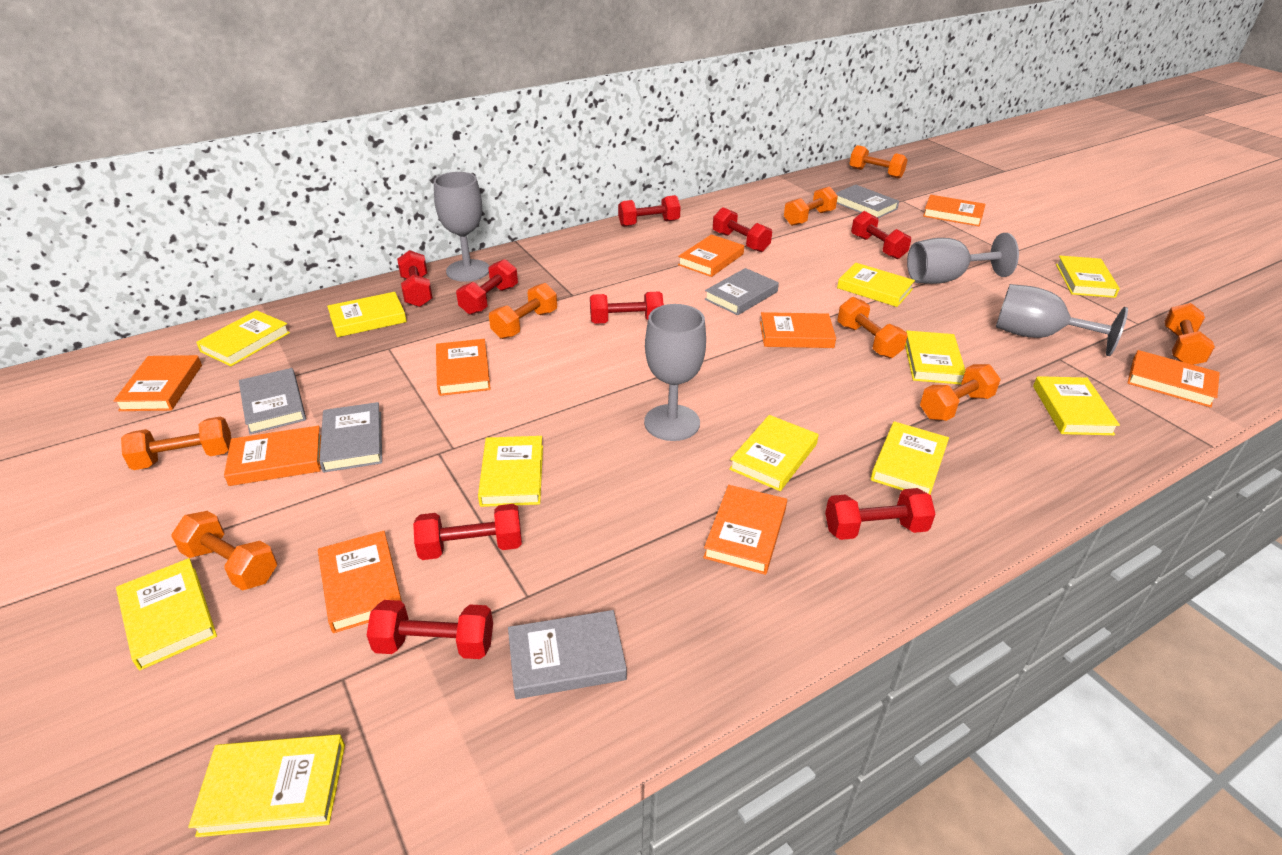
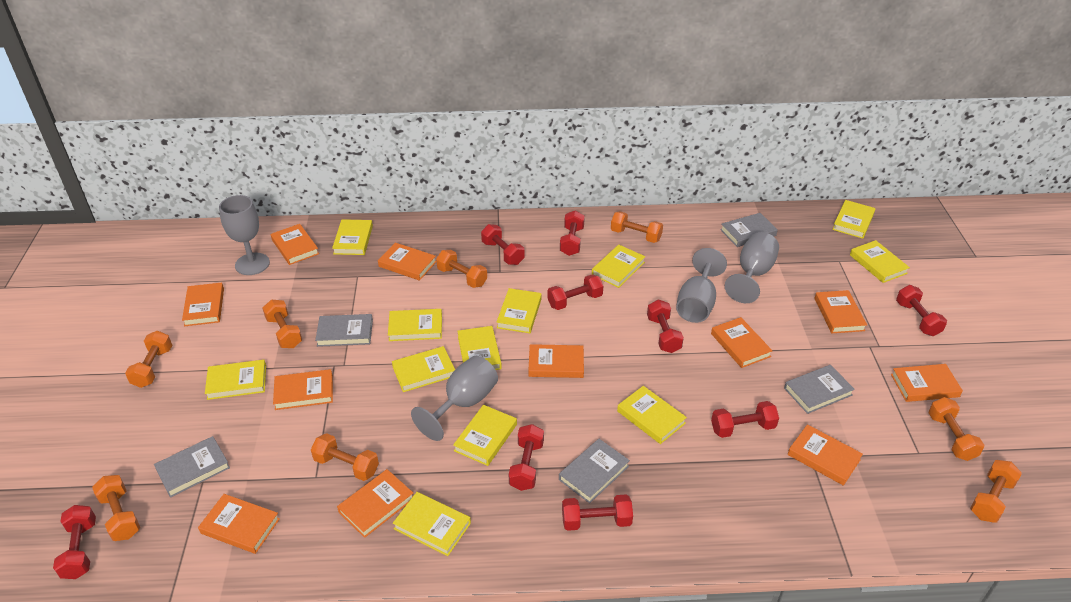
orange book: [114,355,202,411] [224,426,321,486] [318,531,402,633] [436,339,491,396] [678,234,744,277] [703,485,787,575] [760,312,836,348] [923,195,986,226] [1128,350,1220,407] = 9 -> [182,282,224,326] [198,494,280,554] [271,224,319,265] [273,369,333,410] [337,469,413,538] [378,243,436,281] [528,344,584,378] [711,317,773,368] [787,424,863,486] [814,290,867,333] [891,364,963,402] = 11
yellow book: [116,558,217,670] [188,734,345,837] [196,310,290,366] [327,292,407,337] [478,436,543,507] [729,415,819,491] [837,263,915,307] [871,421,949,494] [905,331,965,384] [1033,376,1120,435] [1056,256,1120,298] = 11 -> [205,360,266,400] [332,219,373,255] [388,309,442,341] [392,346,455,392] [393,492,471,556] [453,405,517,466] [457,326,502,370] [496,288,542,333] [592,245,645,288] [617,386,687,444] [832,200,875,239] [850,240,910,283] = 12

